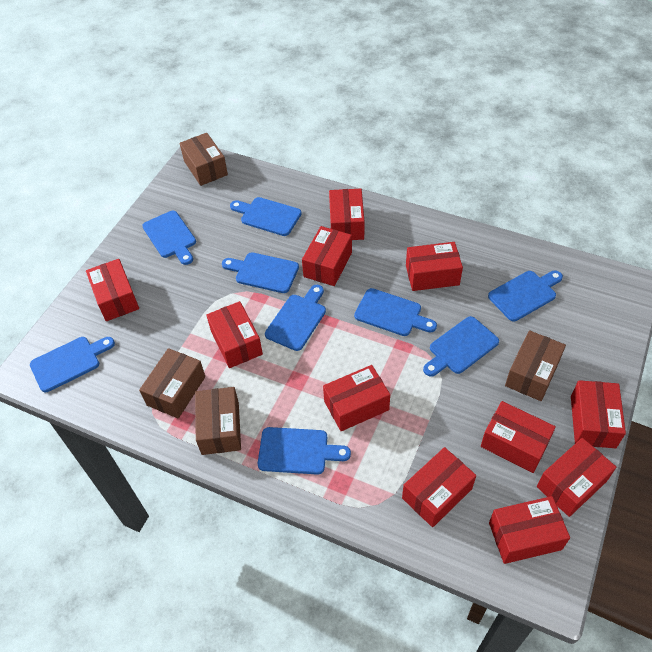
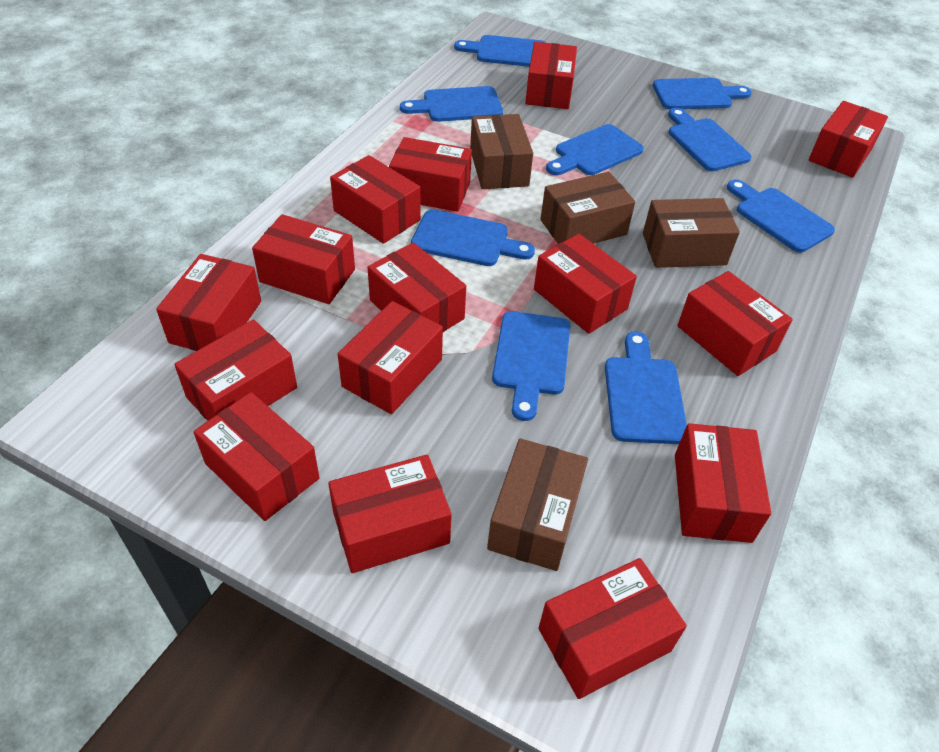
red box: [86,259,139,321] [206,301,263,368] [302,226,352,286] [323,365,390,431] [329,189,364,240] [402,447,476,527] [406,242,463,291] [481,401,556,473] [489,496,570,564] [537,438,616,517] [571,380,626,448] = 11 -> [156,254,261,351] [174,320,297,421] [193,392,320,521] [252,214,355,304] [328,455,452,573] [330,155,421,244] [338,301,443,414] [367,242,466,332] [389,137,472,212] [525,42,577,109] [534,234,637,334] [539,558,687,699] [675,423,771,543] [677,271,793,376] [809,101,888,178] = 15

